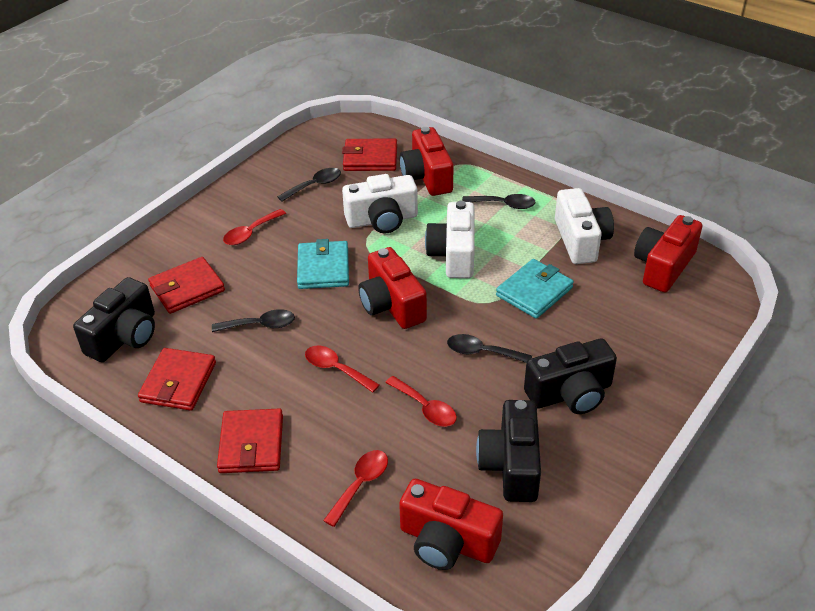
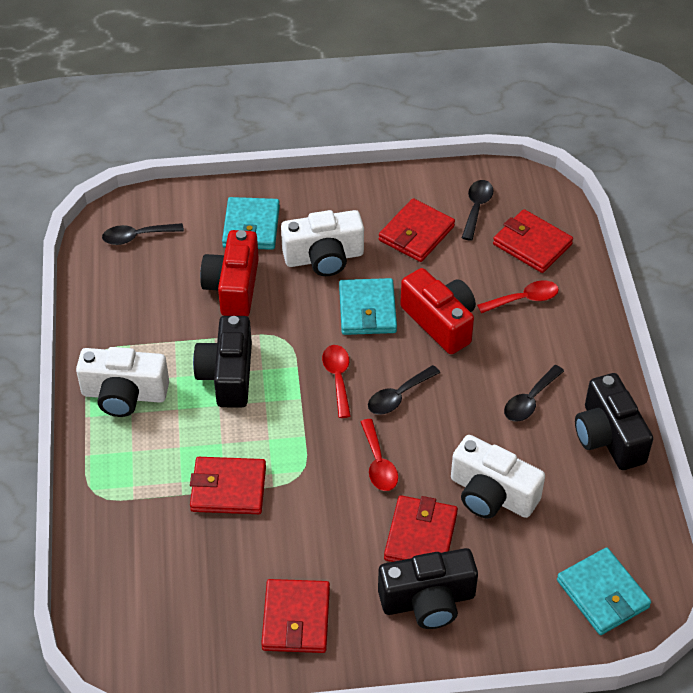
red camera: [358,247,427,329] [399,479,503,570] [400,127,454,196] [634,215,702,292] = 4 -> [200,230,259,317] [400,268,476,354] = 2
red spoon: [223,209,286,245] [305,346,379,393] [323,450,388,527] [385,376,457,427] = 4 -> [322,345,351,418] [360,419,398,491] [477,280,559,313] = 3
red wallet: [138,348,216,411] [148,257,225,314] [217,409,283,473] [342,139,397,171] = 4 -> [190,457,266,514] [261,579,330,653] [379,198,455,262] [384,495,458,562] [493,209,573,273] = 5
turquoise wallet: [297,239,349,289] [496,259,574,319] = 2 -> [222,197,280,250] [339,278,397,335] [557,547,651,635] = 3

